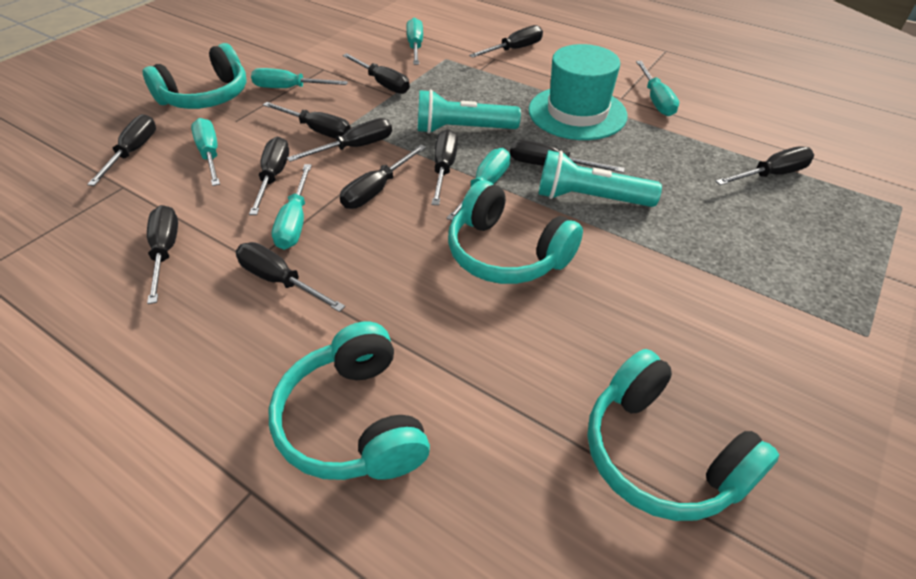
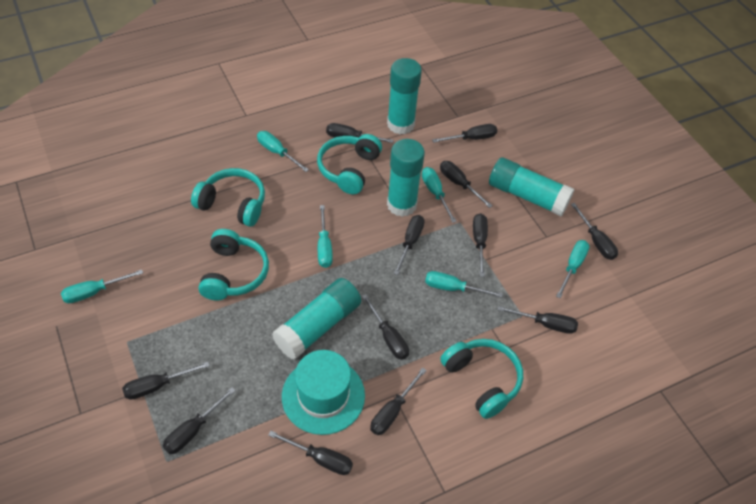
turquoise flashlight: [418,89,521,134] [538,150,662,207] = 2 -> none = 0
turquoise glue stick: none = 0 -> [272,278,361,360] [387,58,422,134] [387,139,425,217] [489,157,574,216] = 4

